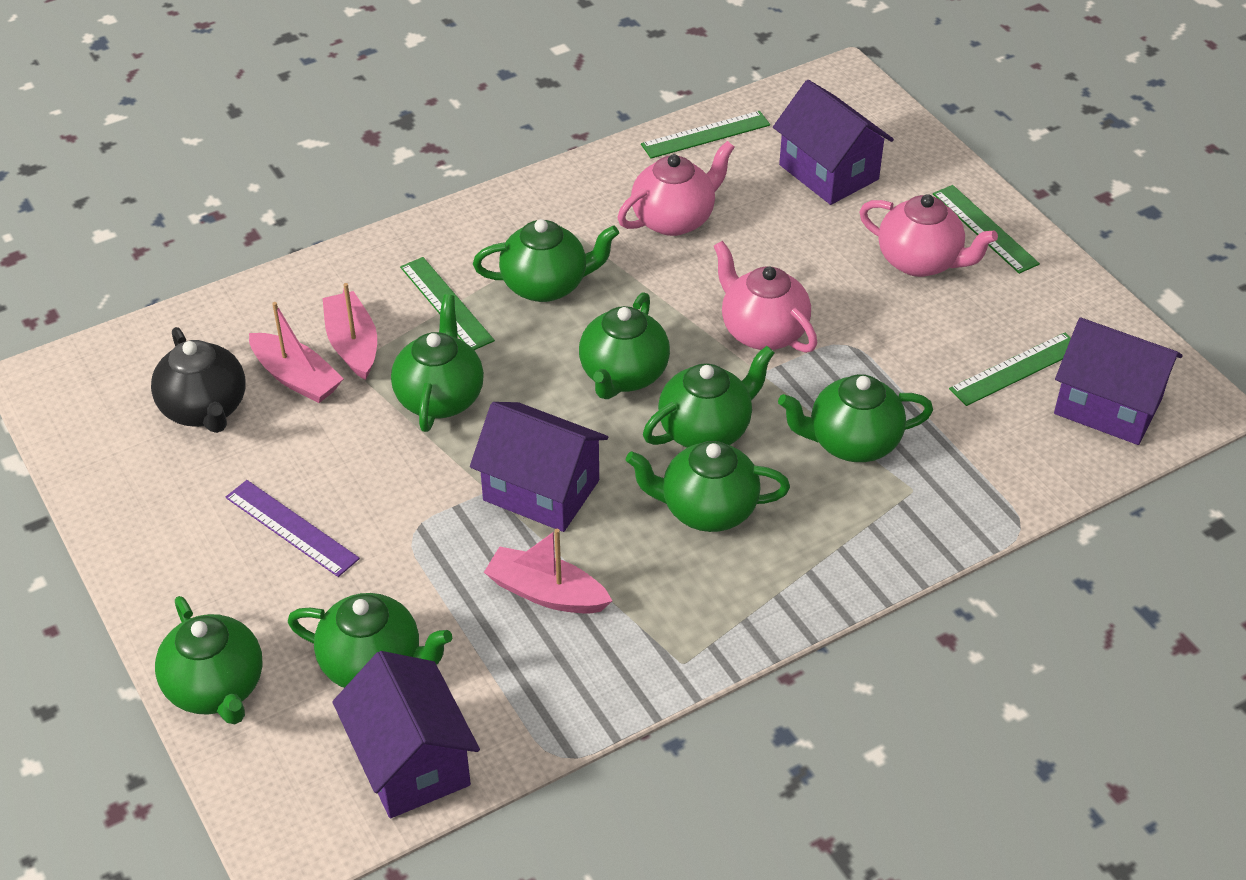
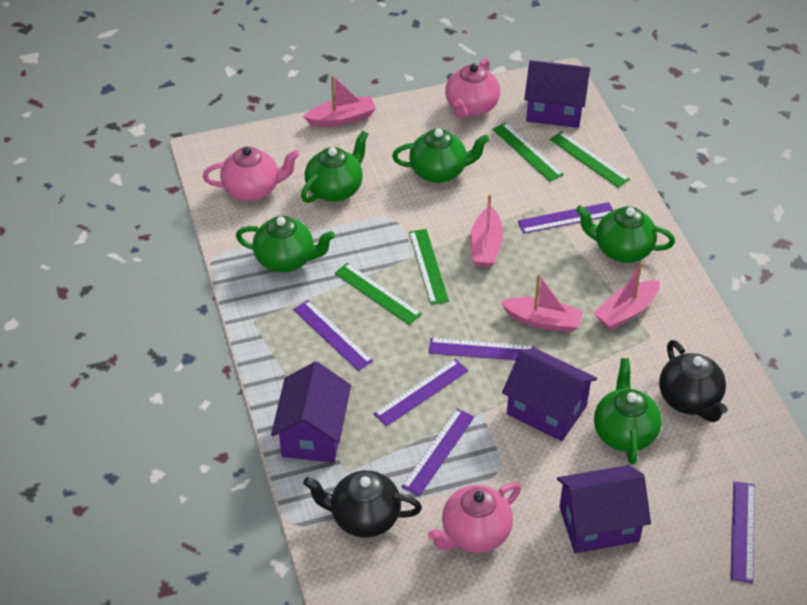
black teapot: [151,327,246,433] = 1 -> [303,470,422,538] [659,340,728,422] = 2
green teapot: [155,596,263,724] [288,593,452,688] [391,294,484,432] [473,219,619,302] [579,292,670,399] [626,441,790,532] [643,346,775,448] [778,374,933,462] = 8 -> [236,216,335,272] [301,131,368,203] [392,129,490,183] [576,205,675,263] [594,358,662,465] = 5
pink boat: [249,302,344,403] [322,283,377,380] [484,529,612,614] = 3 -> [303,75,376,127] [471,194,503,267] [501,274,583,332] [594,262,660,330] = 4
purple ruler: [225,480,360,577] = 1 -> [293,300,373,371] [374,359,468,426] [401,408,474,496] [429,338,535,360] [518,202,613,234] [730,481,755,583] = 6

